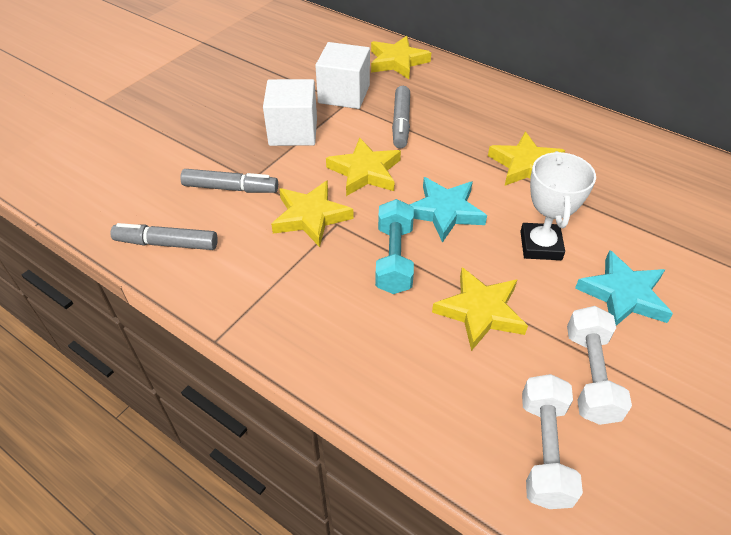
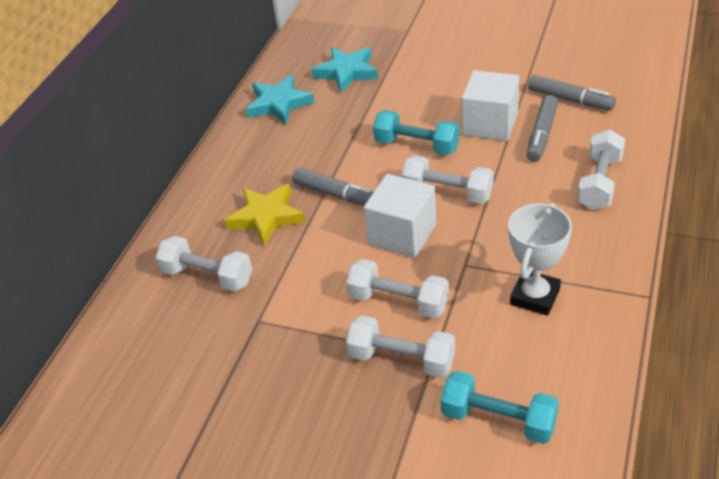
turquoise dumbbell: [375,199,414,294] = 1 -> [373,110,459,155] [441,371,559,444] = 2
white dumbbell: [522,374,583,509] [567,306,632,425] = 2 -> [155,236,252,292] [346,259,449,319] [346,315,455,378] [401,155,494,204] [577,130,625,210] = 5
yellow star: [271,180,354,247] [326,138,401,196] [371,36,431,79] [432,267,528,351] [488,132,565,186] = 5 -> [224,183,305,246] = 1

